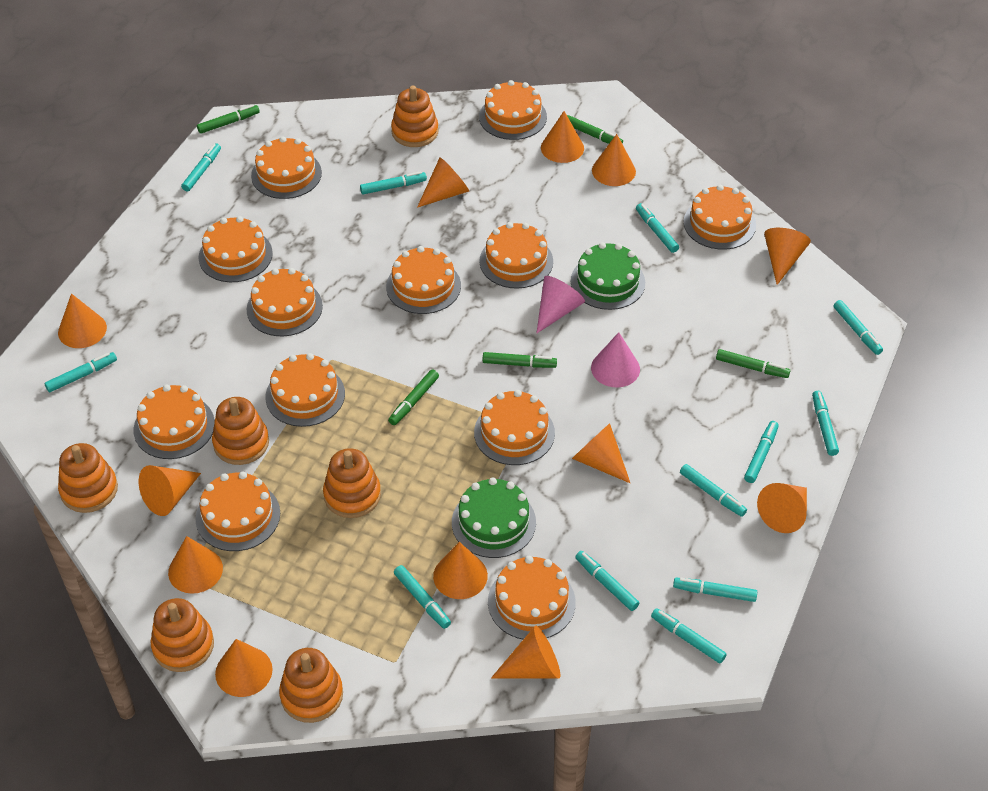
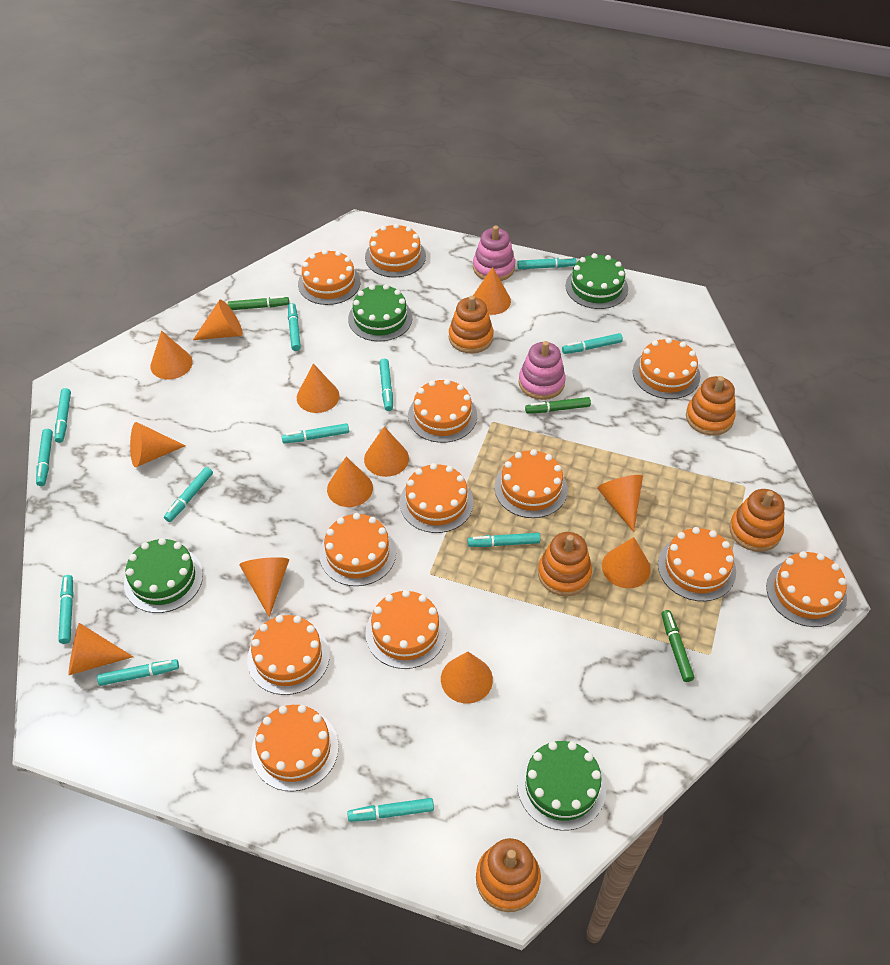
green cake: [452,477,536,558] [571,242,645,310] = 2 -> [124,538,203,613] [348,284,412,342] [517,741,606,830] [565,253,628,309] = 4
green marker: [197,105,260,134] [388,370,439,425] [482,352,557,368] [567,115,623,144] [716,349,790,378] = 5 -> [228,296,289,310] [525,397,591,414] [662,610,694,682] = 3
orange stacking toy: [58,443,118,513] [151,598,214,672] [212,397,269,465] [279,648,343,723] [323,448,381,518] [391,86,439,147] = 6 -> [449,296,493,354] [476,838,541,912] [538,532,592,596] [686,376,736,436] [729,489,785,552] = 5
pink cone: [536,276,585,334] [591,332,640,387] = 2 -> none = 0
pink stacking toy: none = 0 -> [473,225,515,281] [519,341,566,400] = 2

